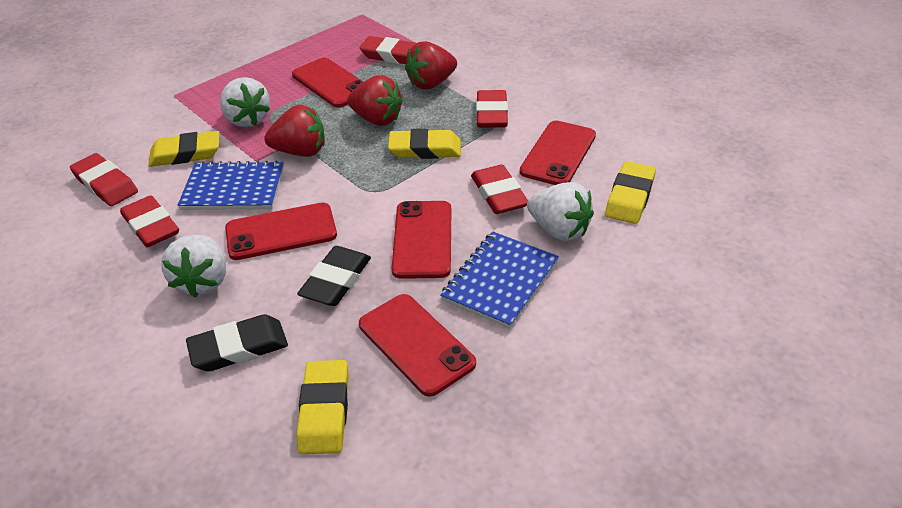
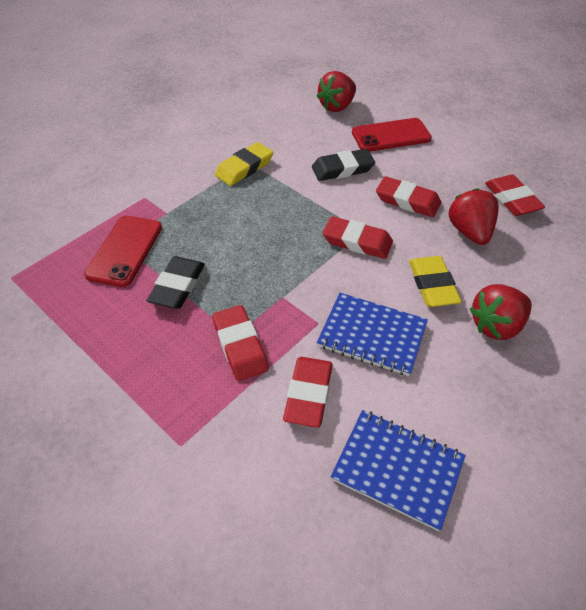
red phone: [225,203,337,260] [292,58,363,108] [359,294,476,397] [391,201,451,279] [520,121,596,185] = 5 -> [84,215,162,287] [352,118,432,152] = 2
white strawberry: [161,235,226,297] [220,77,270,127] [527,182,594,241] = 3 -> none = 0
yellow eraser: [148,131,219,167] [296,360,349,454] [388,129,461,159] [605,161,656,224] = 4 -> [215,142,273,186] [409,256,462,307] = 2

